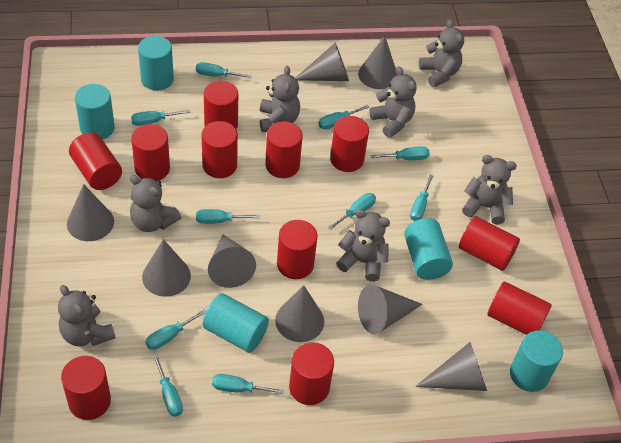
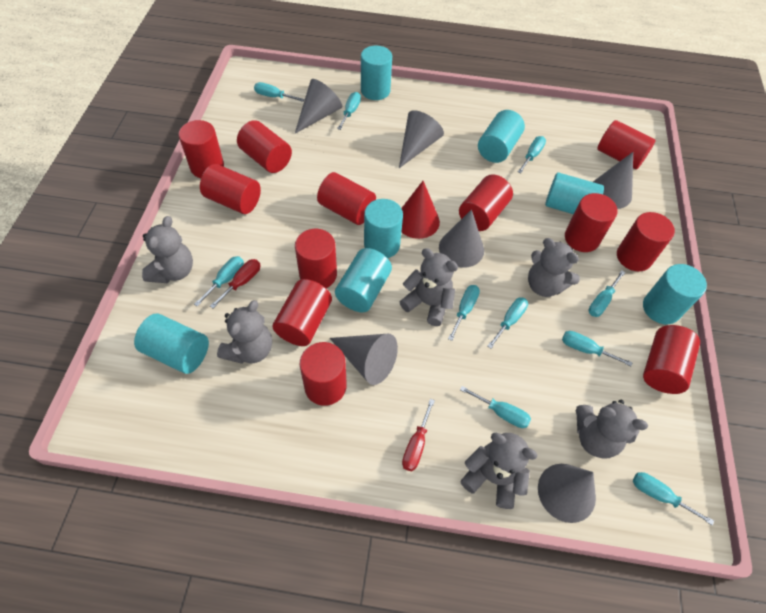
grey cone: [67,184,114,241] [142,239,191,297] [208,234,256,288] [275,285,324,342] [295,43,349,81] [358,36,397,89] [358,284,423,334] [415,342,487,391] = 8 -> [295,79,342,134] [330,334,398,385] [399,110,444,168] [439,209,484,268] [538,464,596,523] [593,152,633,209] = 6
grey teddy bear: [58,285,116,346] [130,175,181,232] [260,66,300,132] [336,209,390,282] [369,66,417,138] [419,19,464,87] [462,155,517,224] = 7 -> [142,216,193,283] [217,300,272,364] [400,248,458,326] [460,433,538,509] [528,238,580,297] [576,400,648,458] = 6
red cone: none = 0 -> [401,181,440,239] = 1
red cylinder: [61,356,111,420] [69,132,122,190] [131,124,170,181] [201,121,238,178] [204,81,238,129] [265,121,303,178] [277,220,318,279] [289,342,334,405] [330,116,369,172] [459,216,520,271] [487,282,552,335] = 11 -> [179,120,224,178] [200,164,261,214] [237,120,292,173] [273,279,332,346] [295,229,337,288] [300,342,347,406] [317,172,376,225] [459,174,513,231] [565,193,618,252] [597,120,656,170] [617,212,675,271] [643,325,700,394] = 12
red screwdriver: none = 0 -> [210,259,260,308] [402,399,435,471] = 2
turquoise cylinder: [75,84,115,140] [138,36,174,91] [203,293,269,353] [404,218,453,280] [510,330,563,392] = 5 -> [134,313,209,374] [335,248,392,312] [361,46,392,100] [364,199,403,258] [478,110,525,163] [545,172,604,214] [643,264,707,324] = 7

